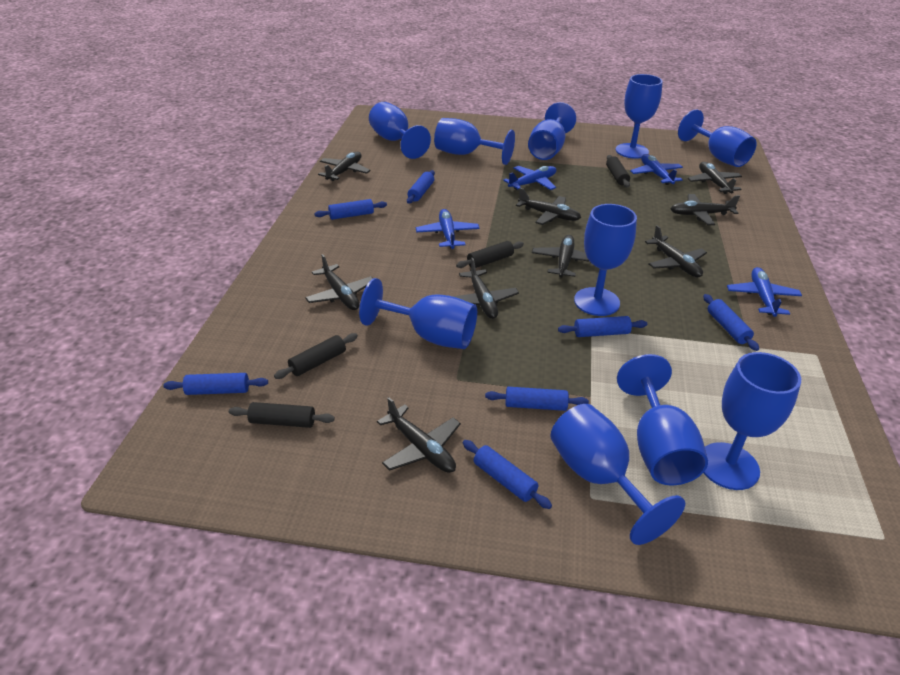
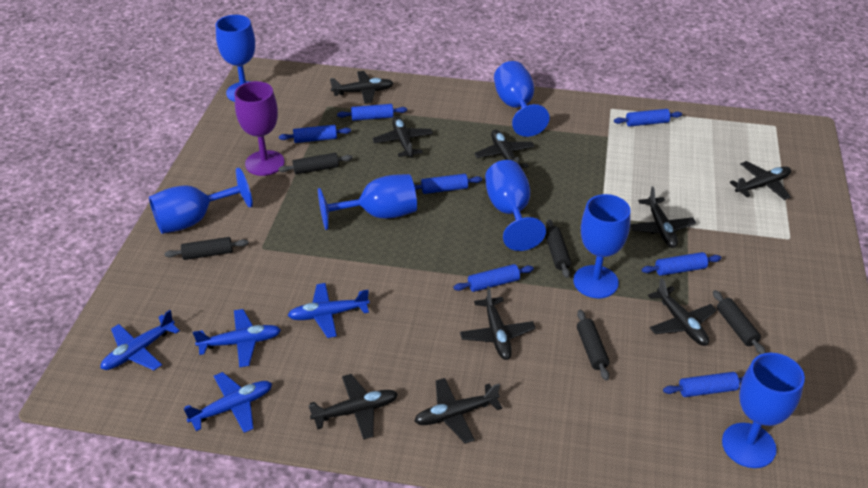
black rolling pin: [229,402,335,428] [274,333,358,379] [456,241,524,268] [606,155,630,188] = 4 -> [164,237,249,260] [278,153,353,174] [545,219,571,278] [577,310,609,381] [713,290,766,354] = 5
blue goblet: [359,278,477,349] [369,102,431,159] [434,118,515,165] [528,102,576,160] [550,404,685,545] [574,204,637,316] [616,74,663,159] [617,354,708,485] [678,109,757,167] [704,352,801,490] = 10 -> [149,168,253,234] [216,15,255,102] [318,174,417,230] [485,160,546,251] [494,61,550,137] [573,194,631,298] [722,353,805,468] = 7
purple goblet: none = 0 -> [235,81,285,176] = 1

